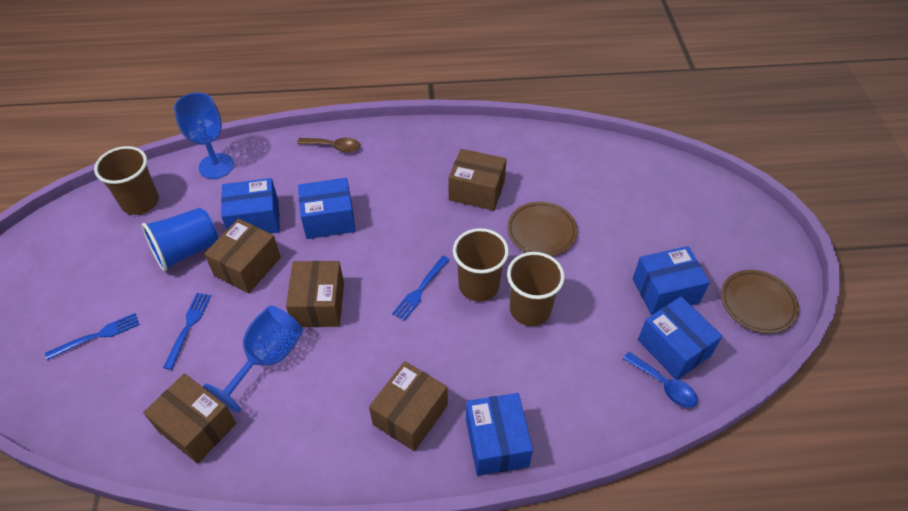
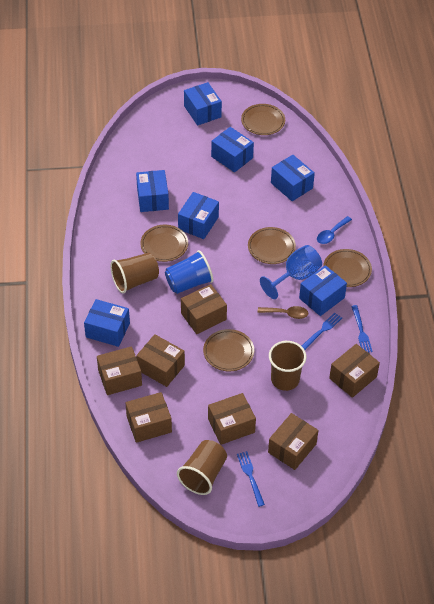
blue box: [221,178,280,234] [298,178,356,239] [466,393,533,476] [633,246,710,315] [638,297,722,380] = 5 -> [84,299,130,347] [136,170,169,212] [178,192,219,239] [184,82,222,126] [211,127,254,172] [271,155,315,201] [299,265,347,316] = 7
blue goblet: [174,93,234,179] [203,306,303,413] = 2 -> [260,245,322,299] = 1
brown box: [143,373,236,464] [204,218,281,293] [286,261,344,327] [369,361,448,451] [449,149,507,211] = 5 -> [97,346,142,395] [125,392,172,443] [136,334,185,387] [181,284,227,334] [208,393,256,445] [268,413,319,470] [329,344,380,398] = 7
brown plate: [507,202,577,256] [721,270,799,333] = 2 -> [140,225,188,262] [203,329,254,371] [241,104,285,135] [248,227,296,264] [323,249,372,287] = 5

